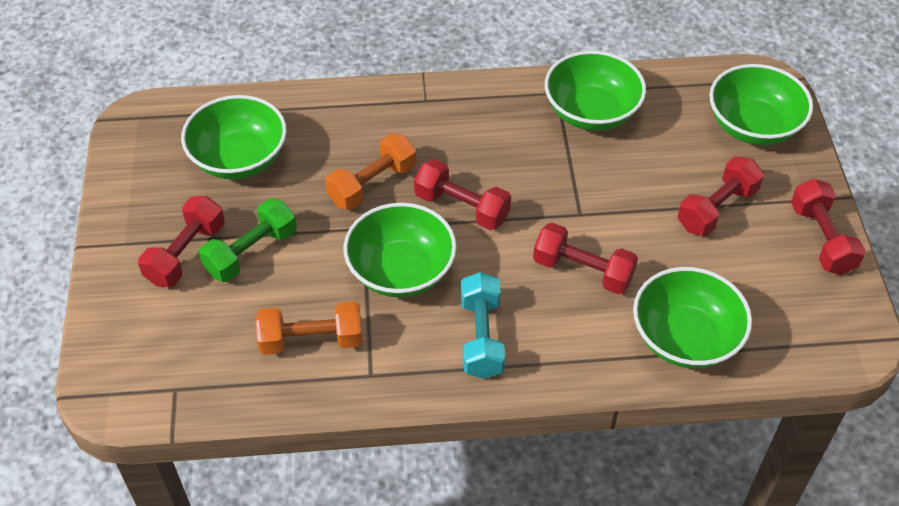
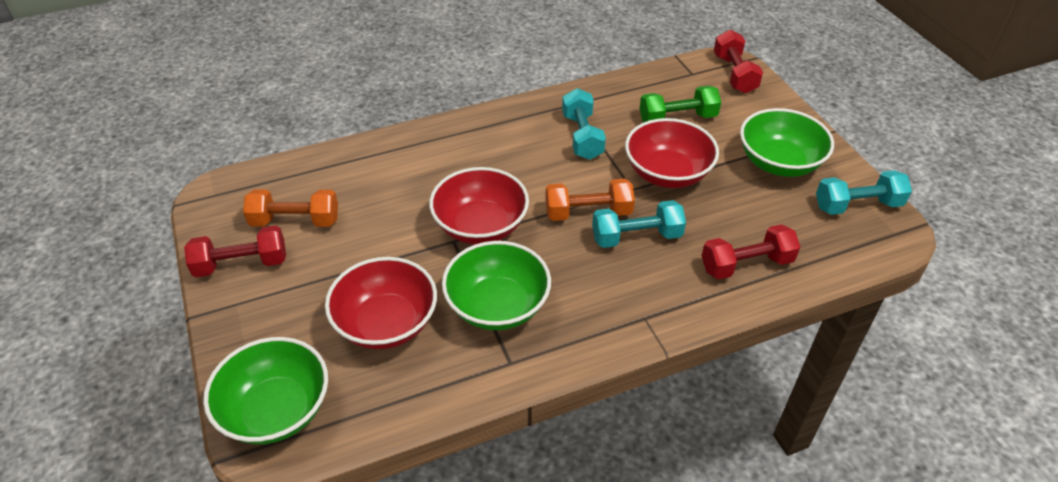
green bowl: [181,95,287,179] [343,203,457,298] [545,51,646,131] [633,267,752,368] [709,64,813,145] = 5 -> [203,337,328,444] [442,241,551,330] [740,108,834,177] = 3
red bowl: none = 0 -> [325,257,437,349] [429,167,529,244] [625,118,719,188] = 3
red dumbbell: [138,196,225,287] [414,159,511,230] [533,223,638,294] [678,157,764,236] [791,179,866,275] = 5 -> [184,226,286,277] [702,224,800,280] [714,30,763,94] = 3
turquoise dumbbell: [461,272,505,379] = 1 -> [562,88,606,160] [592,200,686,248] [816,170,912,215] = 3

